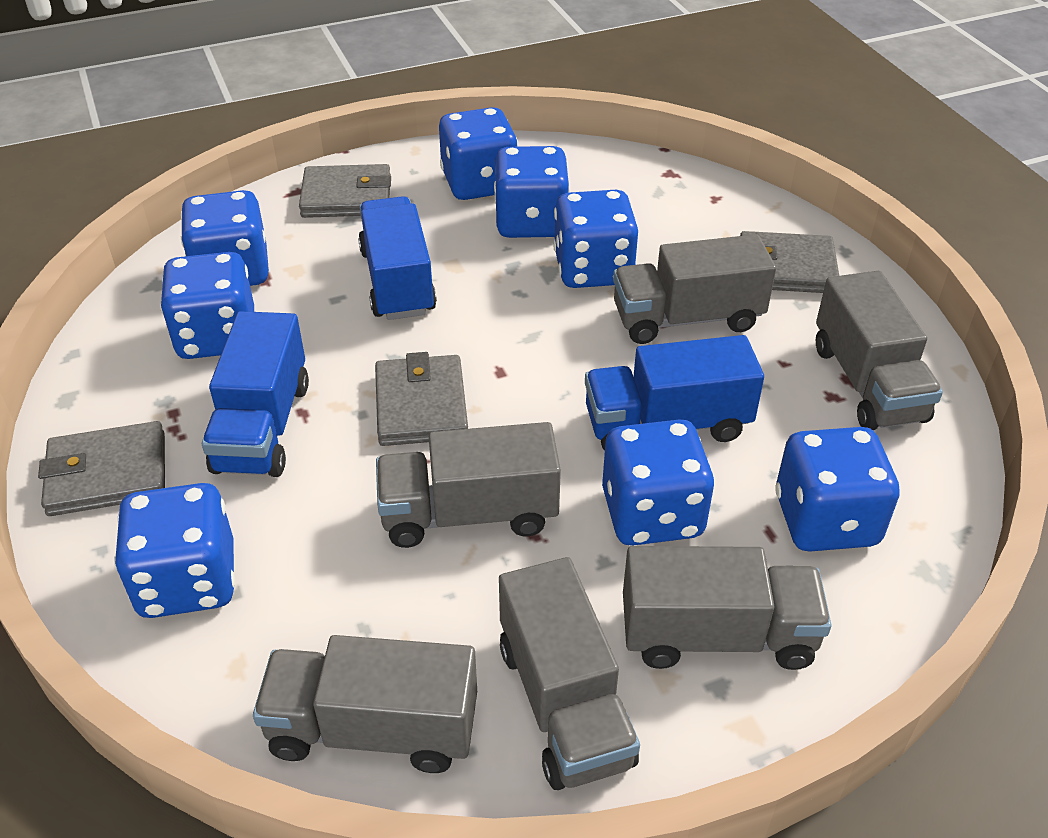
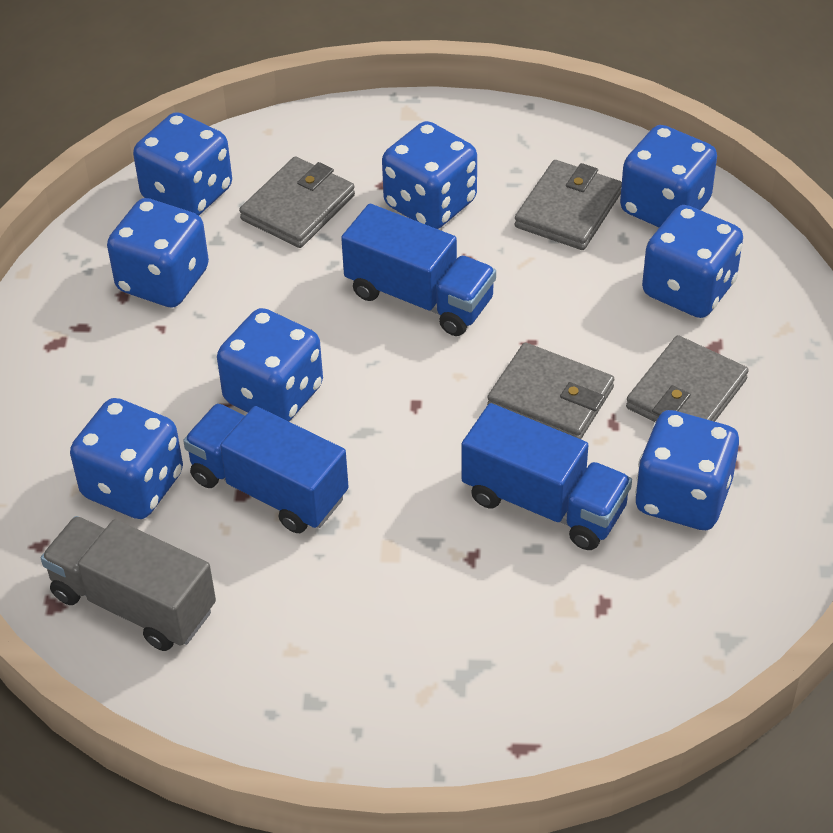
grey truck: [253,635,477,773] [376,422,561,548] [499,557,640,790] [613,234,776,344] [623,546,832,670] [816,271,943,430] = 6 -> [41,516,216,651] = 1

